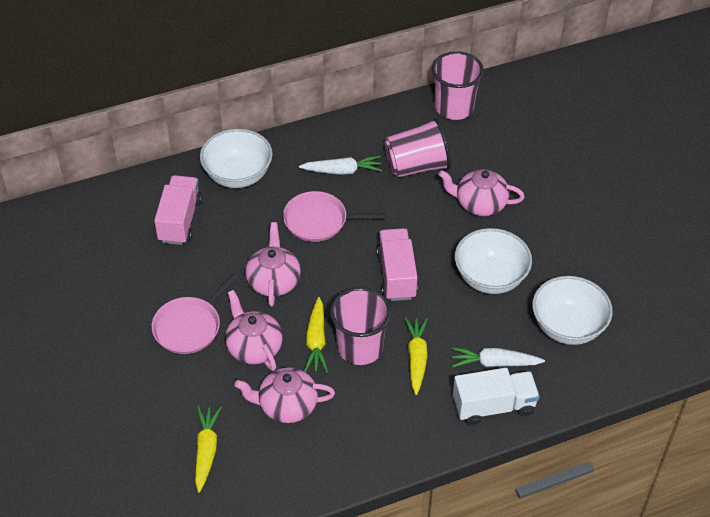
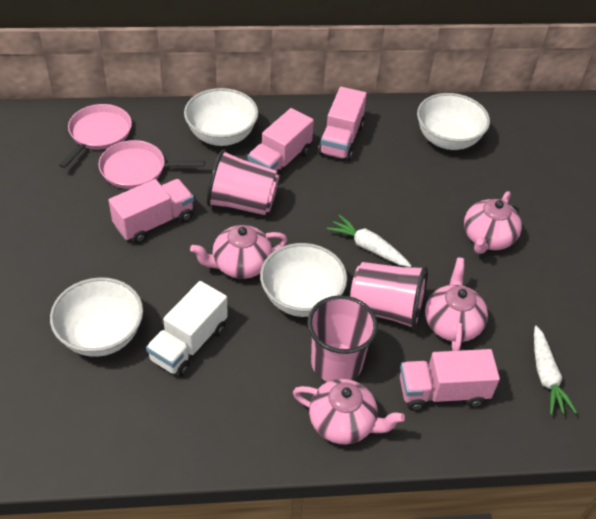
pink truck: [154,175,202,245] [376,228,418,301] = 2 -> [109,179,194,244] [248,108,314,180] [318,87,367,161] [400,349,500,411] = 4
white bowl: [200,129,273,188] [455,228,532,294] [532,276,613,345] = 3 -> [50,277,143,357] [184,88,259,146] [260,243,347,317] [417,93,490,150] = 4
yellow carrot: [195,406,222,493] [304,297,328,373] [405,317,428,395] = 3 -> none = 0

